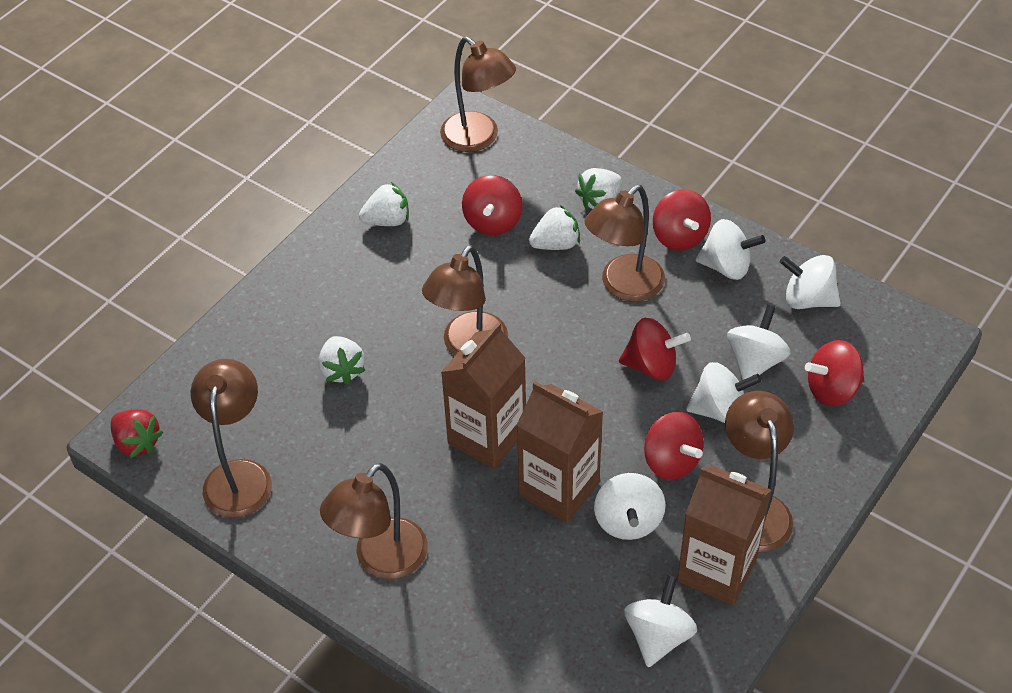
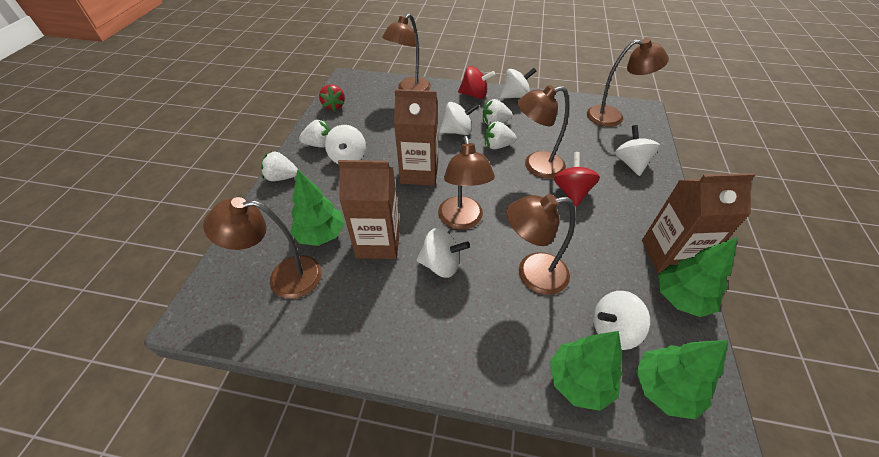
green tree: none = 0 -> [290,169,345,246] [550,331,622,411] [636,340,728,420] [658,237,738,317] = 4
red spinning top: [462,175,522,235] [619,318,691,381] [644,412,704,480] [653,189,711,251] [805,340,864,406] = 5 -> [458,66,495,99] [554,152,600,207] = 2

